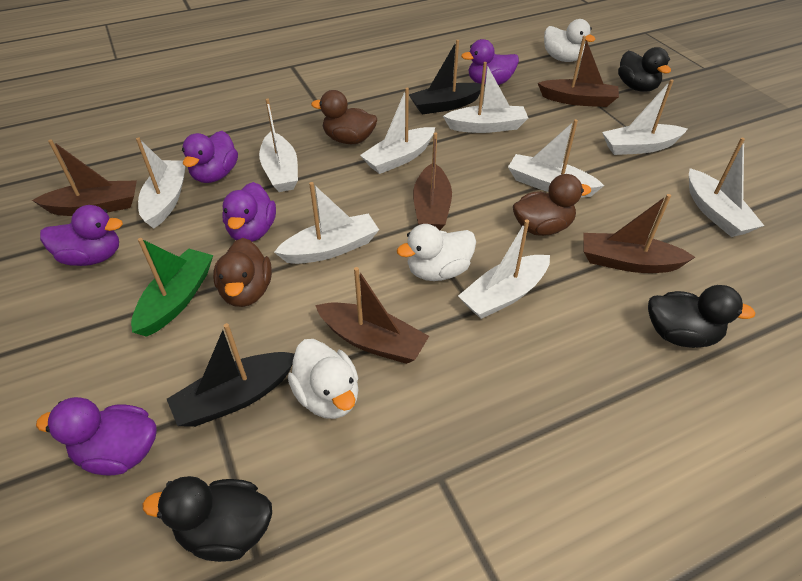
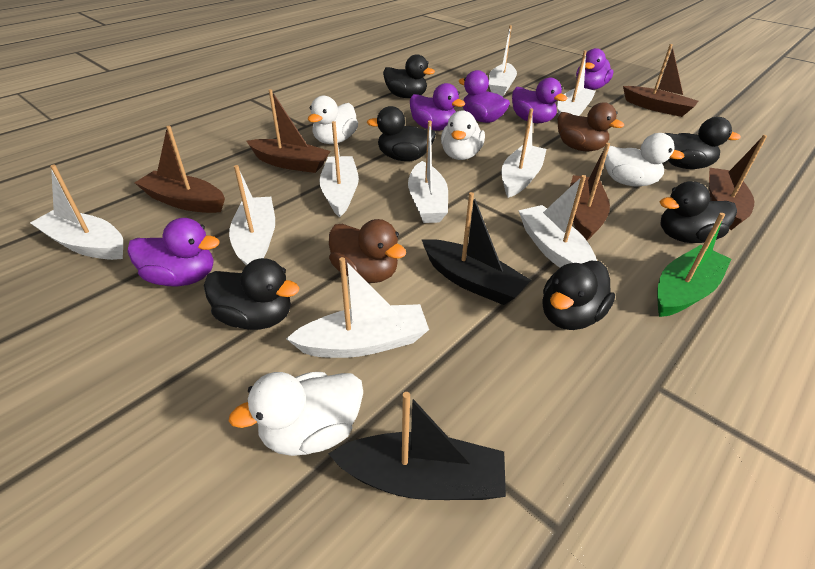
black duck: [143,476,272,562] [618,47,671,92] [648,285,756,348] = 3 -> [204,258,299,330] [367,106,436,161] [383,54,435,98] [542,261,615,330] [659,181,737,243] [665,117,741,169] = 6
brown duck: [213,238,272,307] [311,90,377,144] [513,174,591,236] = 3 -> [329,219,406,283] [558,102,624,152] = 2
white duck: [288,339,359,419] [397,224,476,281] [544,19,595,62] = 3 -> [229,372,363,456] [308,96,358,144] [441,110,485,160] [605,133,685,187] = 4

